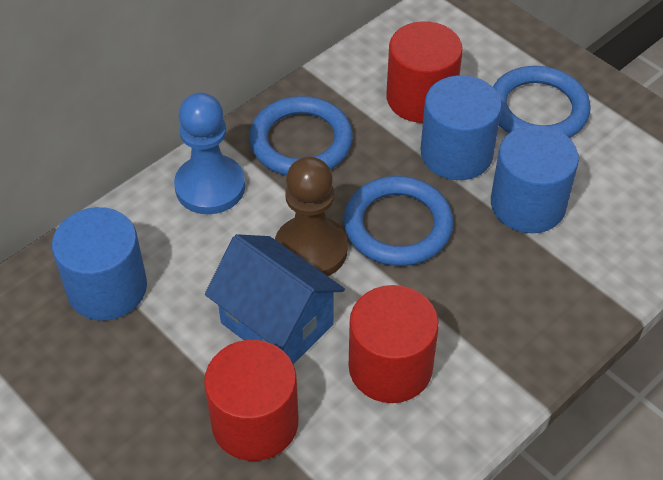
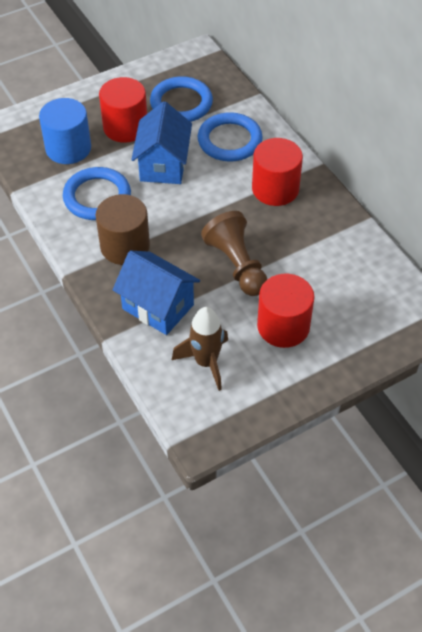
blue cylinder: [52,207,147,321] [421,75,502,180] [491,125,579,233] = 3 -> [39,98,91,164] = 1
blue house: [205,234,345,364] = 1 -> [113,251,200,335] [131,101,192,184] = 2
blue pawn: [174,93,245,214] = 1 -> none = 0
brown cylinder: none = 0 -> [96,194,150,265] = 1
brown rocket: none = 0 -> [172,307,228,391] = 1

